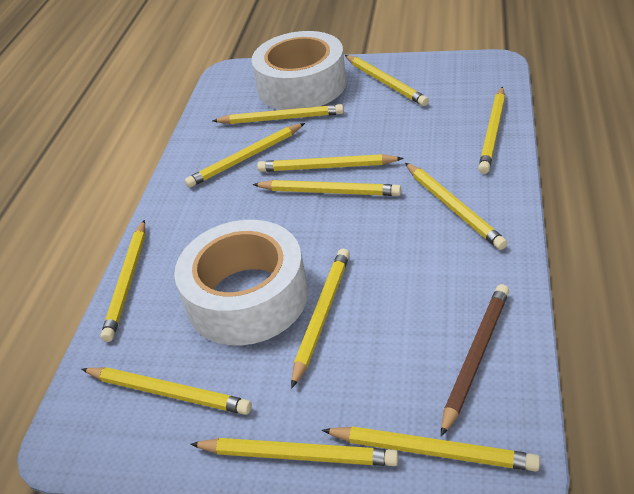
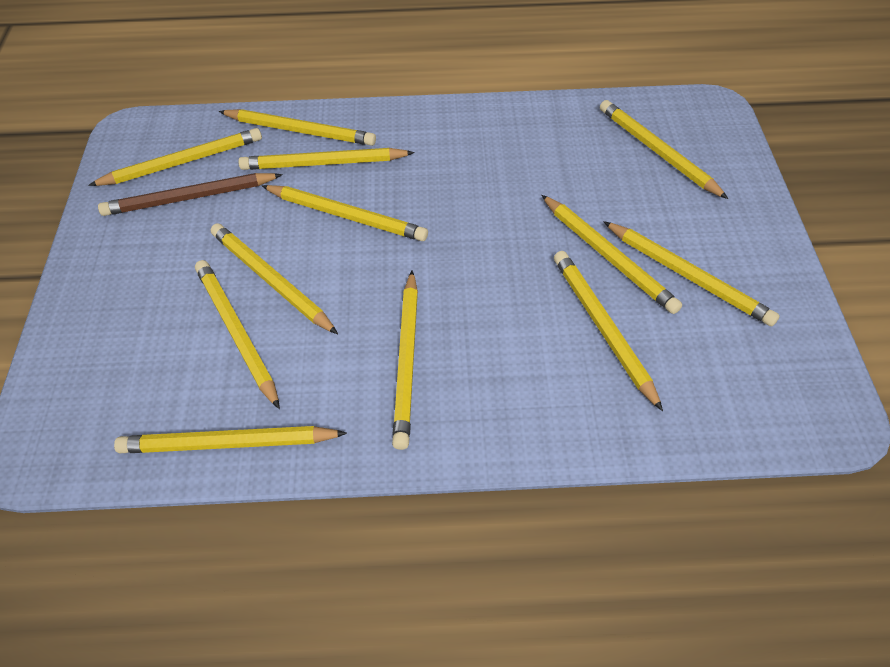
white tape: [174,220,308,346] [252,31,347,110] = 2 -> none = 0

